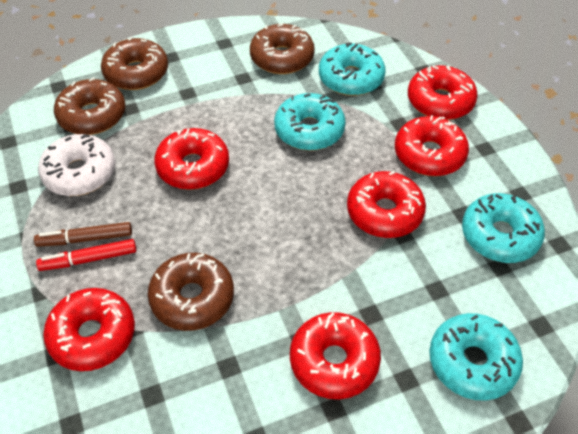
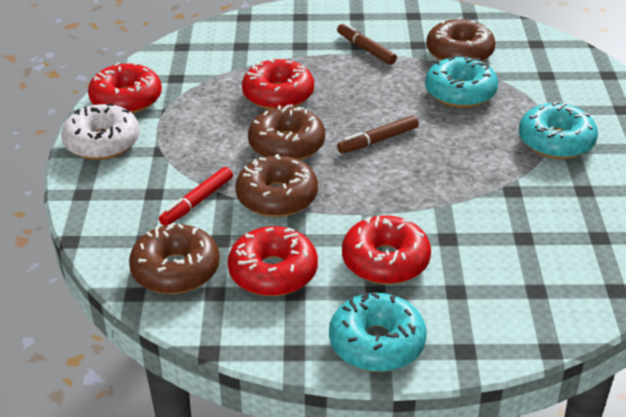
brown marker: [34,222,132,247] = 1 -> [337,23,397,65] [337,115,419,154] = 2
red donut: [43,288,135,371] [154,128,229,190] [290,312,381,399] [347,171,426,238] [395,115,469,176] [408,65,478,120] = 6 -> [88,62,162,114] [228,226,318,296] [242,58,314,109] [342,215,431,284] = 4
turquoise donut: [274,93,346,151] [319,43,386,96] [429,313,523,401] [462,193,545,263] = 4 -> [329,292,426,372] [425,56,498,108] [519,102,598,159] = 3

